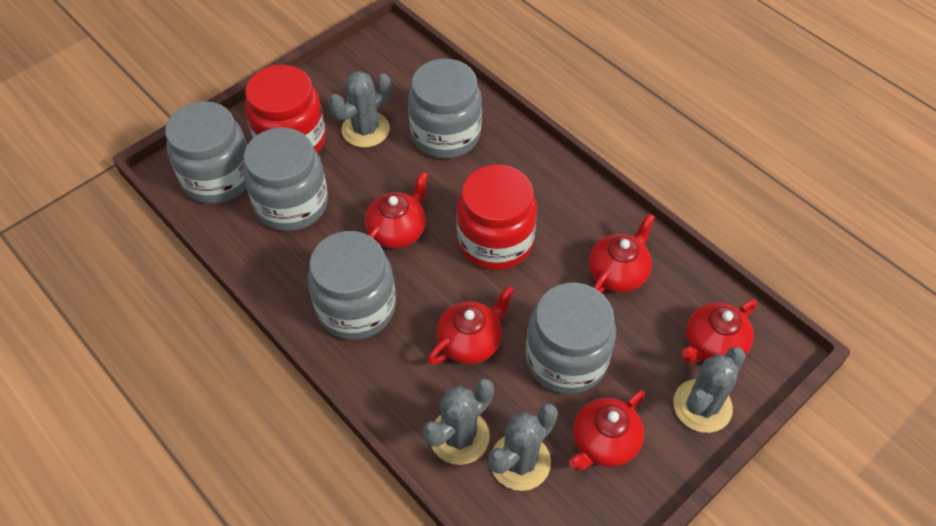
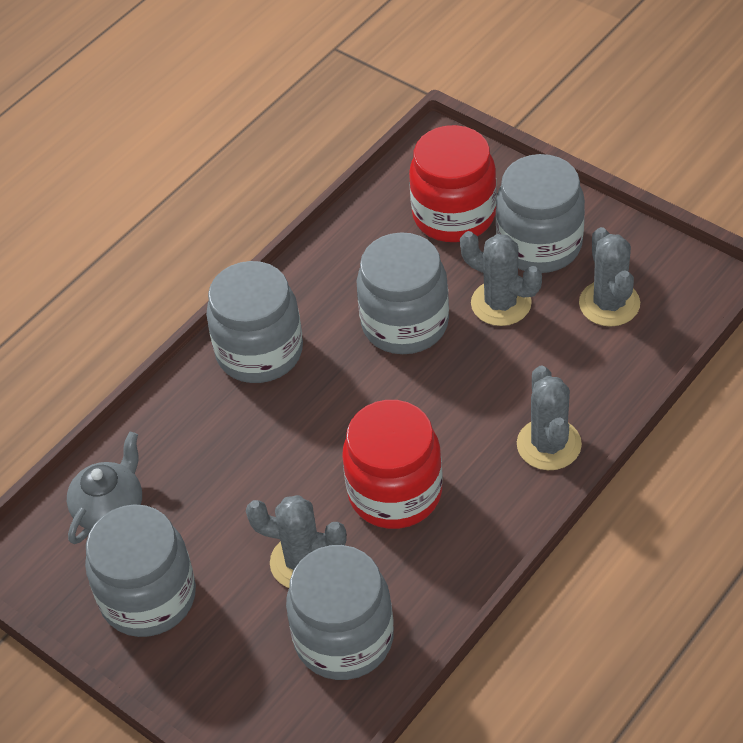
grey teapot: none = 0 -> [67,432,142,544] = 1
red teapot: [365,171,428,249] [427,286,515,365] [569,390,645,471] [589,213,655,293] [682,299,757,364] = 5 -> none = 0

